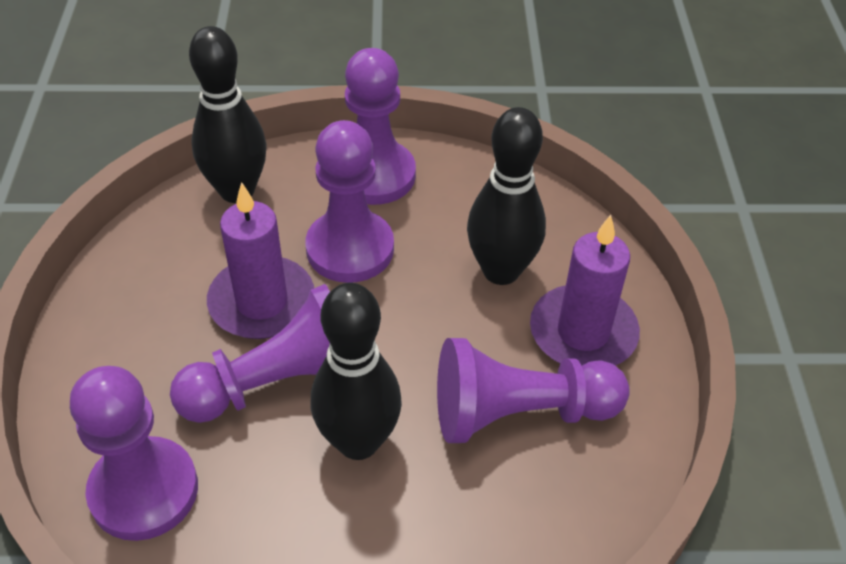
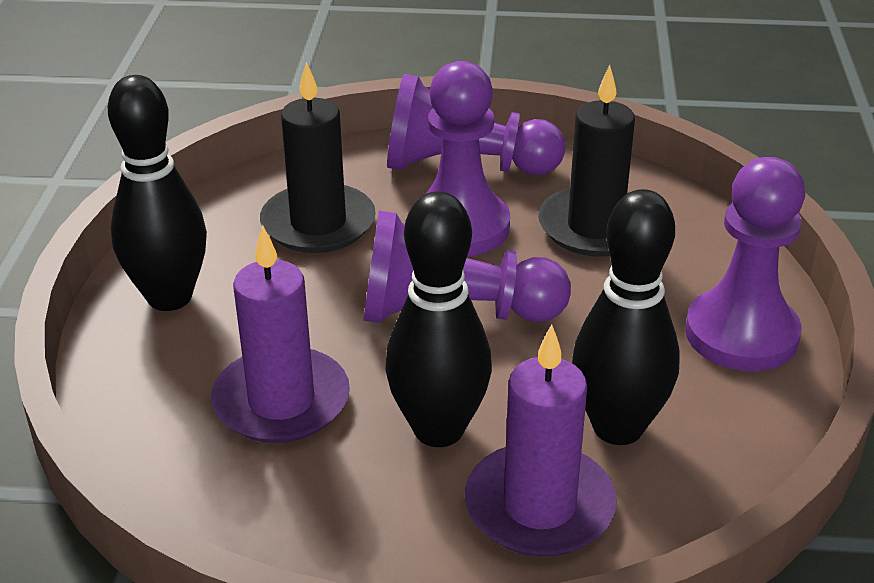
black candle: none = 0 -> [260,62,376,253] [538,65,635,257] = 2
purple pawn: [70,366,198,541] [170,284,330,423] [305,120,394,283] [345,48,416,205] [437,338,630,443] = 5 -> [363,210,571,323] [387,74,565,175] [426,61,510,256] [685,157,805,371] = 4

